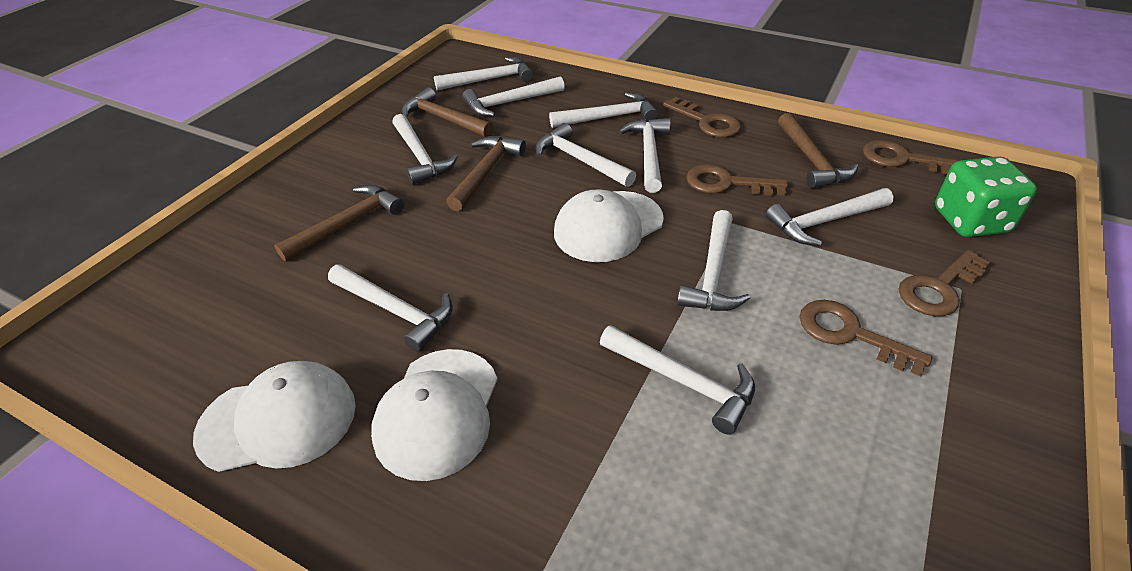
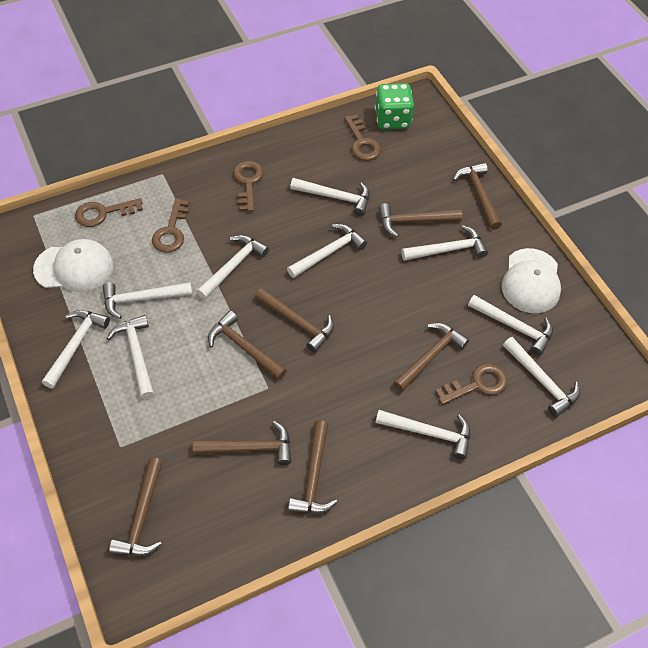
brown hammer: [274,185,404,261] [402,87,494,137] [446,136,526,211] [778,113,858,189] = 4 -> [109,457,163,556] [193,421,291,465] [208,311,287,380] [255,288,334,353] [288,420,337,514] [378,203,462,237] [393,323,469,392] [453,163,502,230] = 8
white cap: [193,361,356,472] [371,349,498,481] [554,189,664,262] = 3 -> [33,239,113,292] [502,248,561,313] = 2

